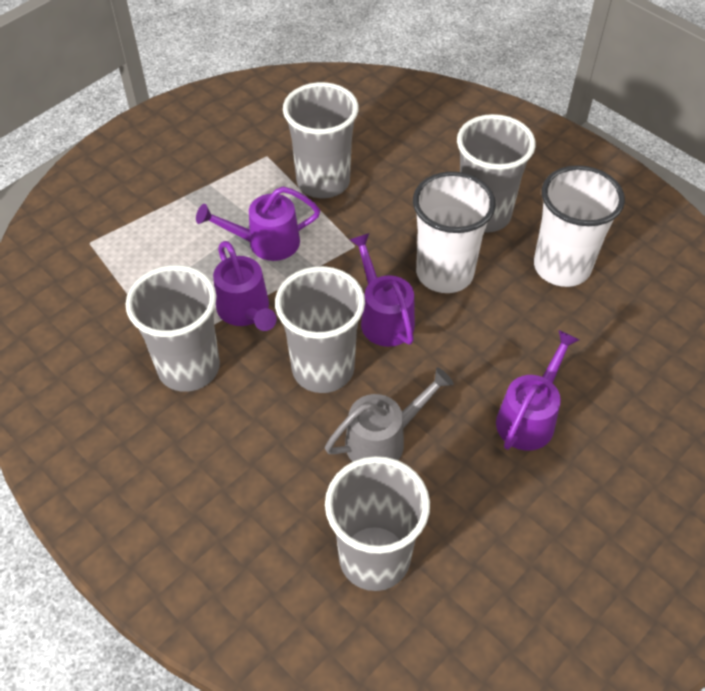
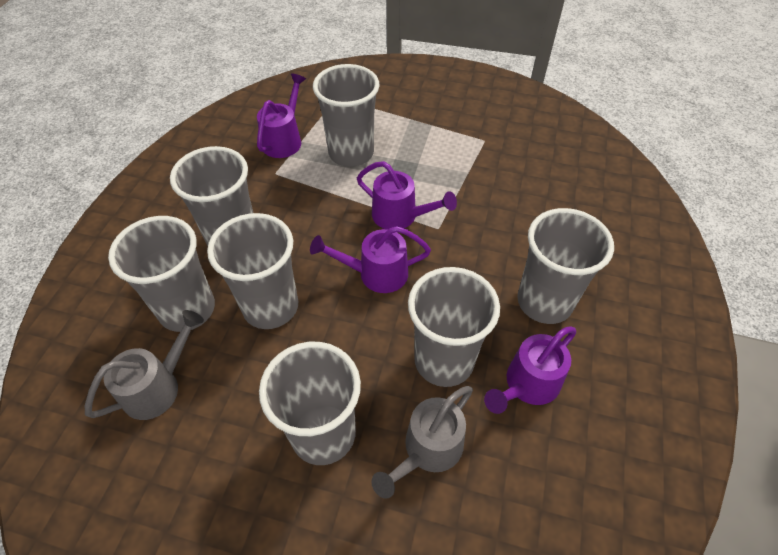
grey cup: [126,265,220,392] [275,266,365,393] [283,82,359,198] [325,456,430,591] [457,114,536,233] = 5 -> [108,216,215,332] [170,146,253,246] [207,213,298,329] [259,342,361,465] [313,64,379,167] [408,267,500,387] [517,208,614,324] = 7
grey watering can: [325,367,454,462] = 1 -> [85,310,204,420] [371,386,473,499] = 2
white cup: [413,172,496,293] [534,165,625,287] = 2 -> none = 0

